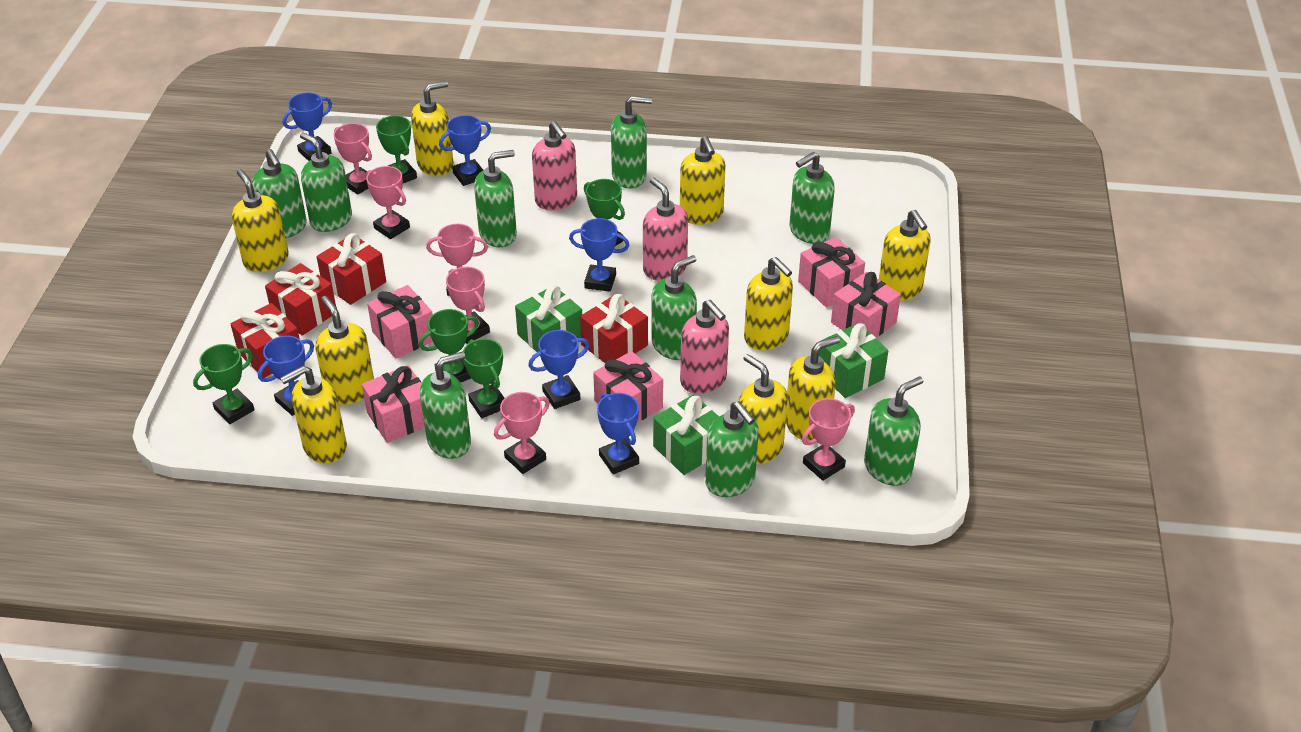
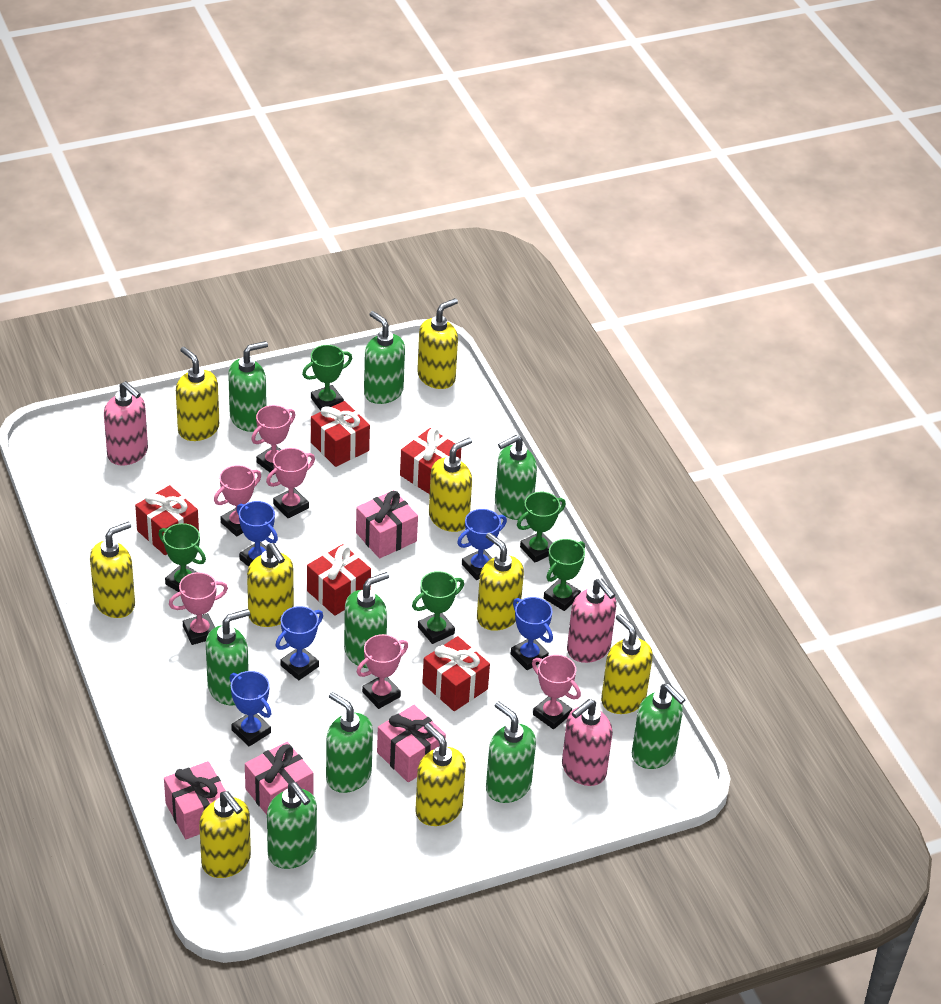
blue trophy: [258,336,314,416] [283,92,332,161] [439,115,491,186] [528,330,590,409] [569,218,629,292] [597,393,639,474] = 6 -> [229,671,272,747] [237,501,278,567] [276,606,323,680] [457,509,507,580] [511,597,553,670] = 5
green gift: [515,285,582,352] [653,394,719,475] [819,323,888,398] = 3 -> none = 0
pink gift: [362,365,425,443] [367,285,433,359] [593,351,663,422] [798,237,865,307] [831,272,901,337] = 5 -> [164,761,226,839] [245,742,313,815] [356,490,418,558] [377,705,446,782] = 4
red gift: [231,303,300,378] [265,263,336,336] [316,233,386,305] [580,294,648,363] = 4 -> [135,485,199,555] [307,544,371,616] [311,401,370,467] [400,428,461,494] [422,636,490,711] = 5

